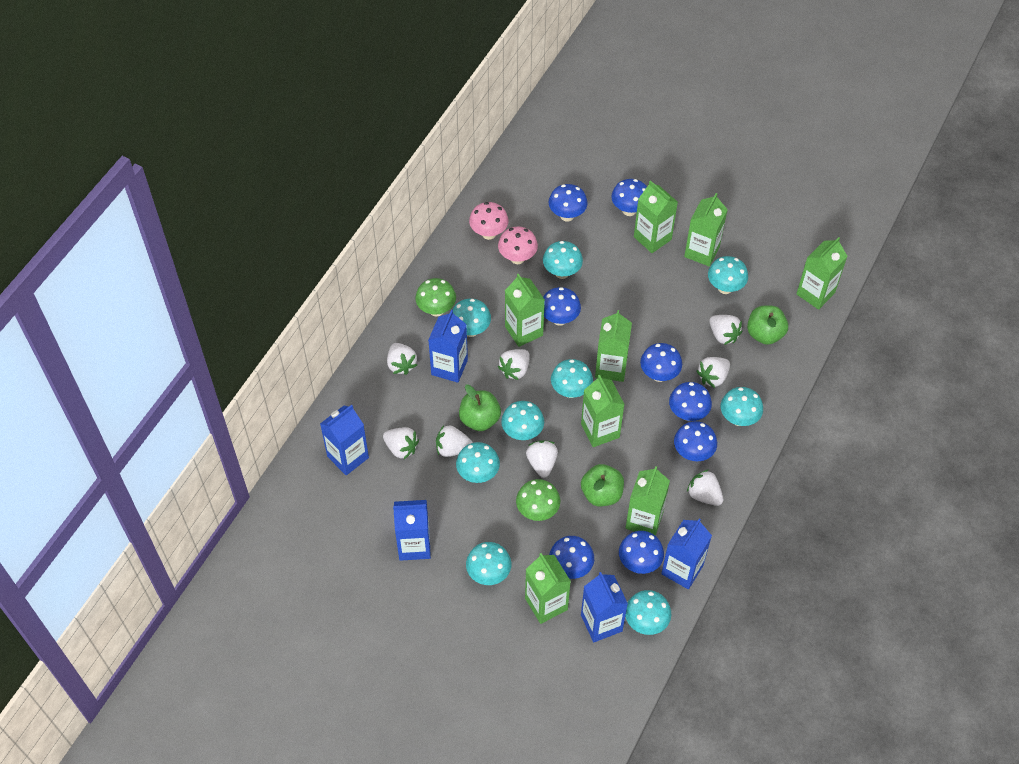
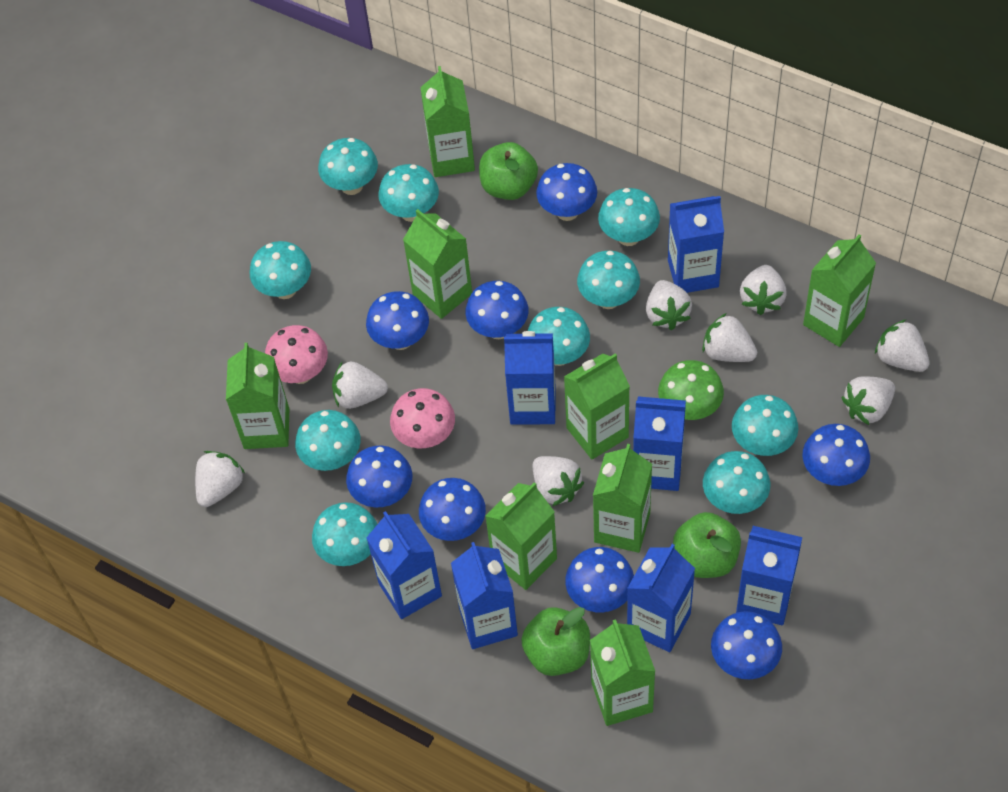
blue carton: [320,405,369,475] [393,500,431,561] [428,310,468,383] [581,572,628,642] [661,518,712,589] = 5 -> [366,511,442,619] [451,542,518,649] [504,331,556,425] [627,544,695,652] [633,396,686,491] [668,196,724,293] [736,526,802,625] = 7
green mushroom: [415,278,456,317] [516,479,560,521] = 2 -> [658,360,724,420] = 1
turquoise mushroom: [453,299,491,337] [456,442,500,483] [466,542,511,585] [501,401,544,440] [543,241,583,279] [551,359,593,398] [625,590,671,635] [708,256,748,294] [721,387,763,426] = 9 -> [250,241,311,299] [295,410,361,471] [312,502,377,566] [318,138,378,195] [379,164,439,222] [528,307,590,366] [577,250,640,309] [598,188,660,246] [703,451,770,514] [732,395,798,456] = 10

